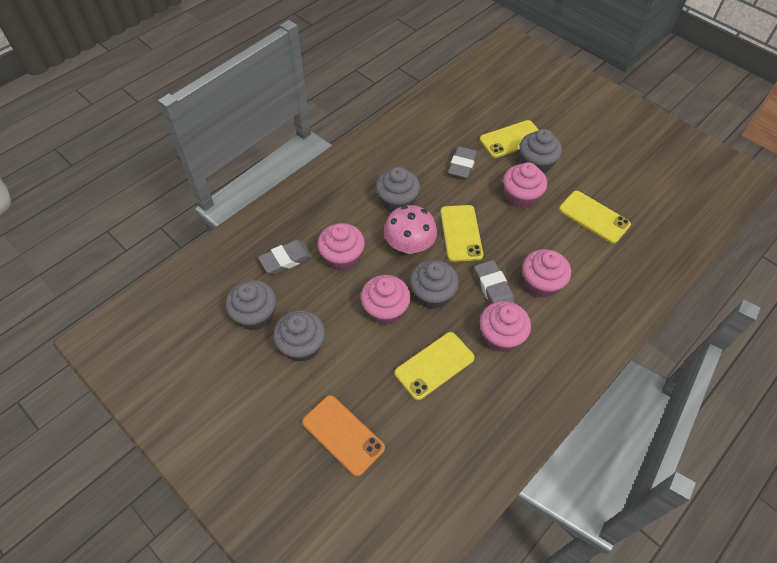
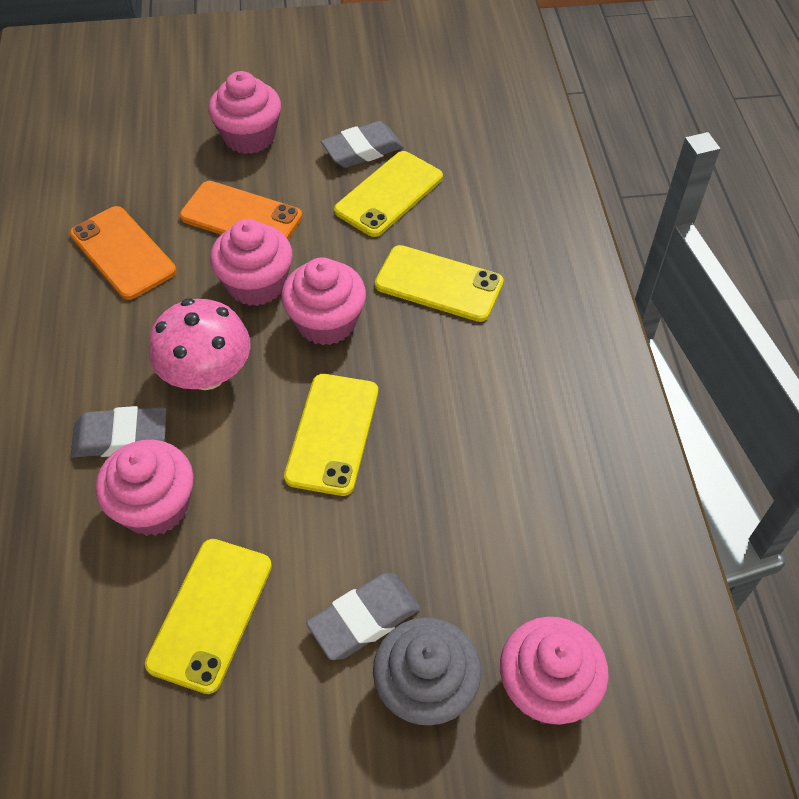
grey cupcake: [226,280,276,330] [273,310,325,362] [376,167,420,212] [410,260,459,309] [520,129,562,173] = 5 -> [373,618,481,726] = 1
orange phone: [302,395,385,477] = 1 -> [70,206,176,300] [180,181,302,239] = 2

